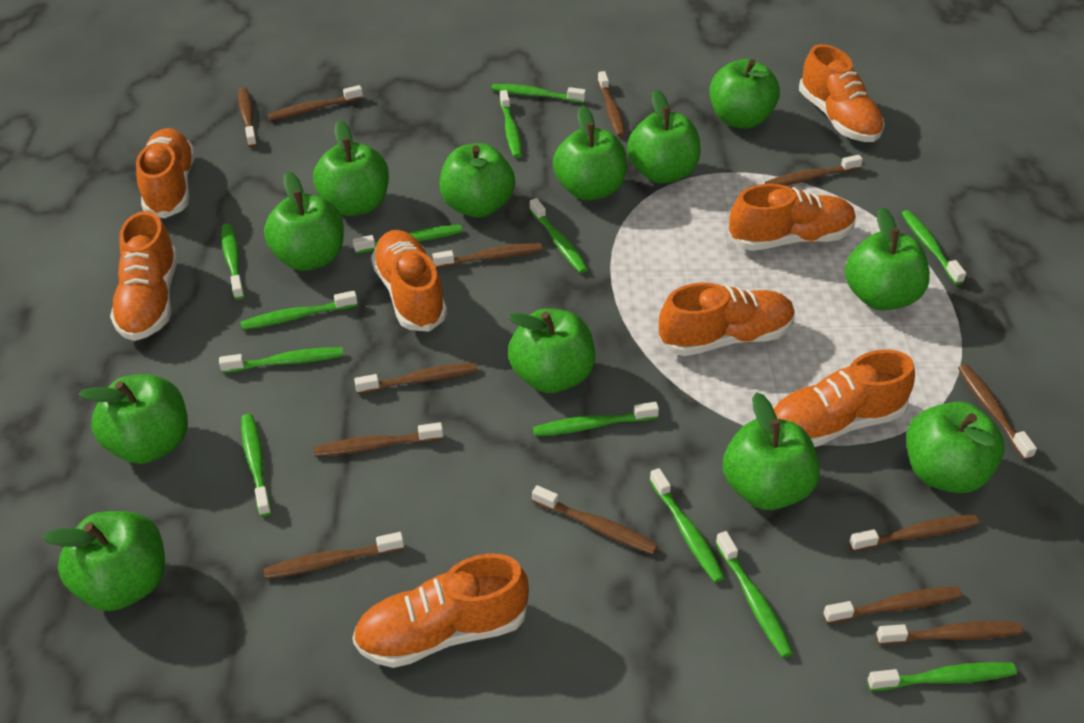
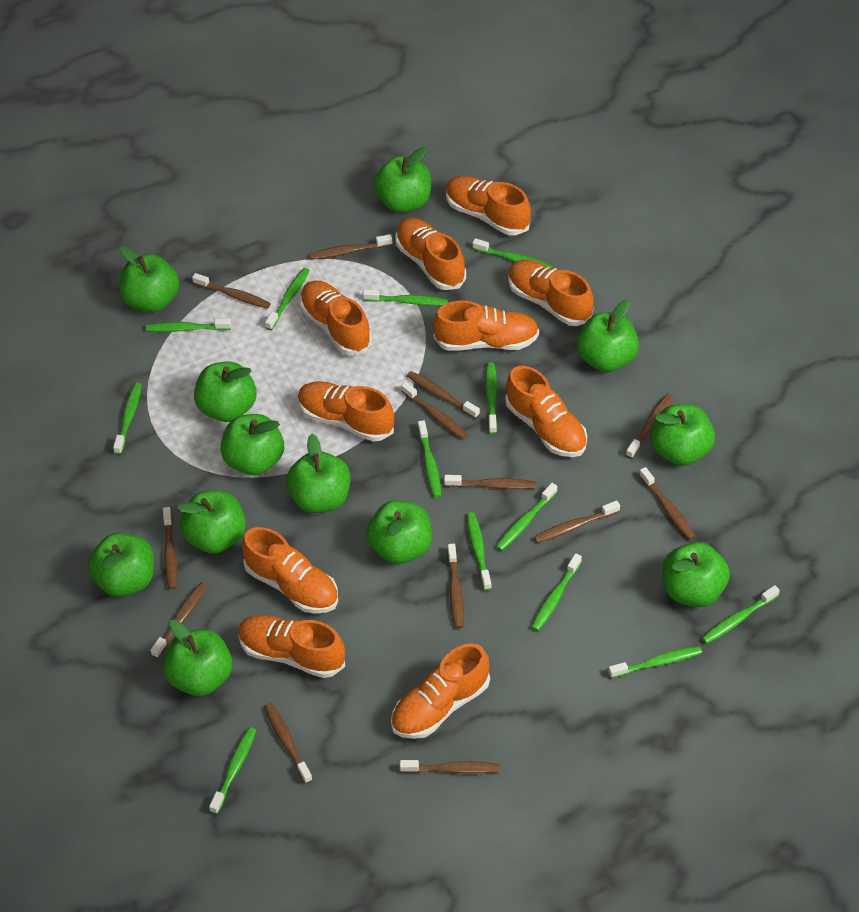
orange shoe: [110,211,178,341] [136,128,195,218] [352,554,529,668] [371,230,447,332] [658,283,795,356] [728,184,856,251] [773,350,915,447] [799,44,884,142] = 8 -> [238,615,345,678] [242,527,338,614] [298,381,394,442] [300,281,372,355] [391,643,490,739] [395,218,466,290] [433,301,539,351] [446,176,531,235] [505,366,587,457] [509,260,594,326] = 10

